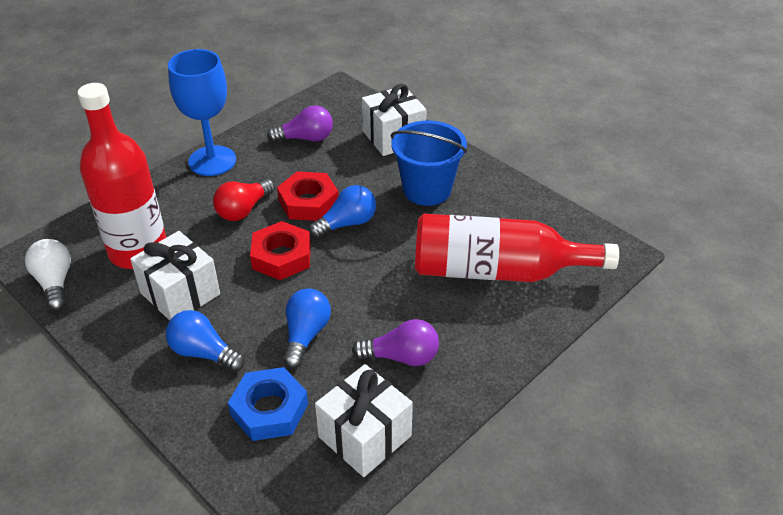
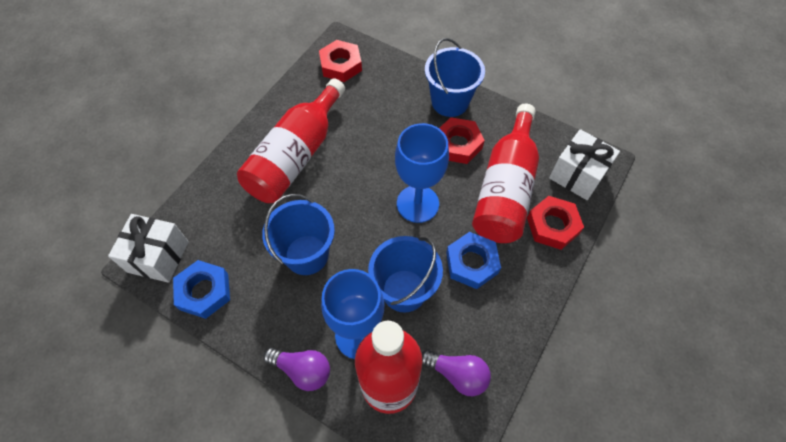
blue bucket: [391,121,467,206] = 1 -> [262,194,335,275] [368,236,443,313] [425,38,485,117] = 3
blue goblet: [168,49,236,176] = 1 -> [321,269,385,359] [395,123,449,223] = 2
blue light bulb: [166,310,245,372] [283,288,331,369] [308,185,376,239] = 3 -> none = 0
blue nut: [228,367,308,441] = 1 -> [173,260,230,319] [446,232,501,289] = 2
red bottle: [78,83,166,269] [415,214,619,282] = 2 -> [237,78,345,203] [355,321,423,414] [472,104,539,243] = 3
red light bulb: [213,179,275,221] = 1 -> none = 0
red nut: [250,221,311,280] [277,171,339,221] = 2 -> [319,40,362,82] [439,117,485,164] [527,196,584,250] = 3
white gift: [130,231,220,321] [315,364,413,477] [362,84,427,156] = 3 -> [108,214,189,283] [549,129,620,200] = 2
white light bulb: [25,239,71,311] = 1 -> none = 0

